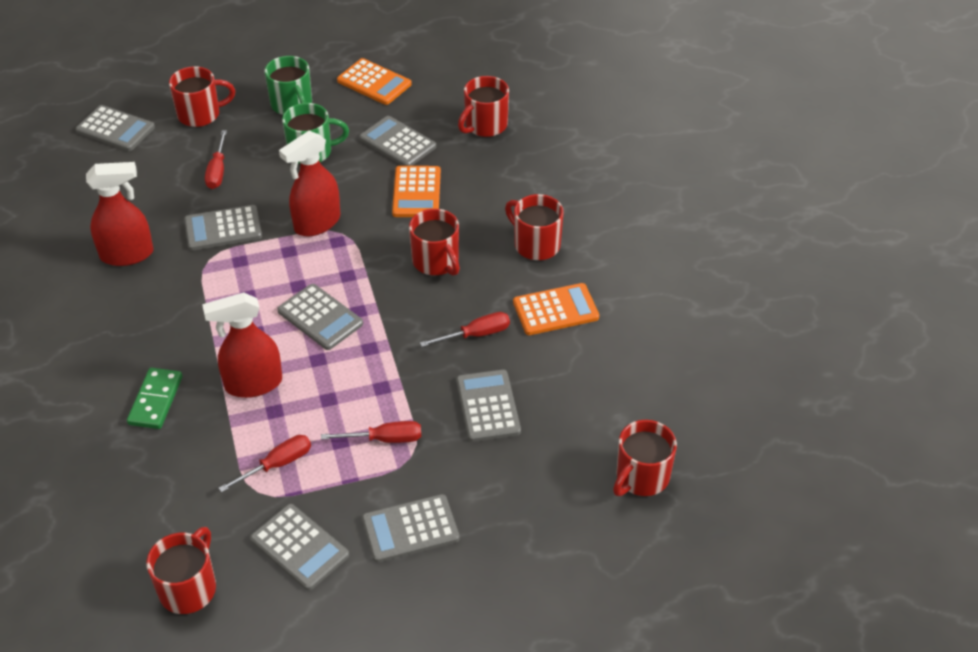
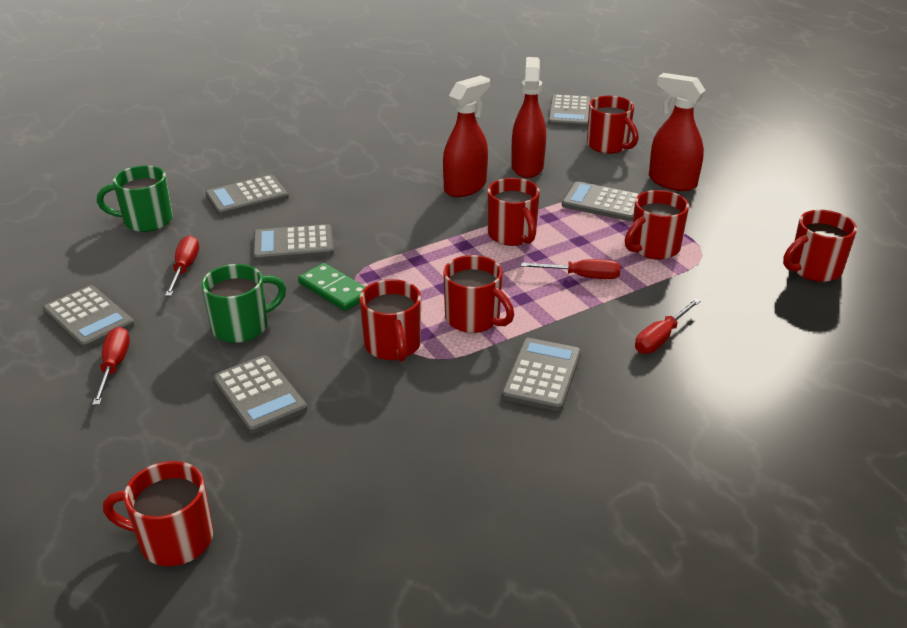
orange calculator: [337,58,412,105] [392,166,441,217] [513,283,599,335] = 3 -> none = 0
red mug: [146,527,216,614] [169,66,235,127] [409,209,460,276] [458,76,509,137] [505,194,564,260] [613,420,677,496] = 6 -> [103,461,213,566] [359,279,421,362] [443,255,514,333] [487,178,540,246] [587,96,639,154] [625,190,689,260] [783,210,857,282] = 7

